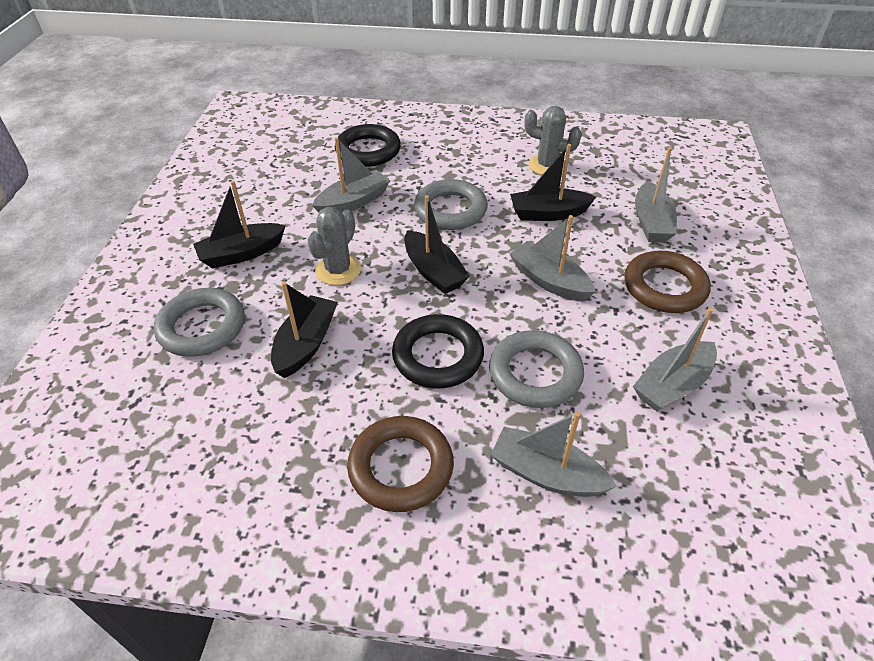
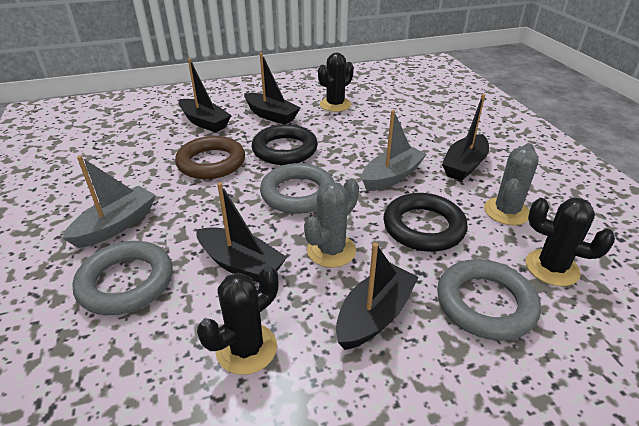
black boat: [193,181,286,269] [271,282,338,378] [404,195,470,294] [510,144,596,221] = 4 -> [179,58,232,133] [196,182,287,283] [244,53,300,124] [336,243,419,350] [442,94,489,181] = 5
black cactus: none = 0 -> [197,266,278,375] [318,53,354,112] [526,198,615,286] = 3
brown ring: [347,416,454,512] [624,251,711,313] = 2 -> [175,136,245,179] = 1
grey boat: [312,137,390,213] [491,412,617,497] [510,215,596,302] [633,308,717,412] [635,147,677,243] = 5 -> [62,156,156,248] [362,110,427,191] = 2

